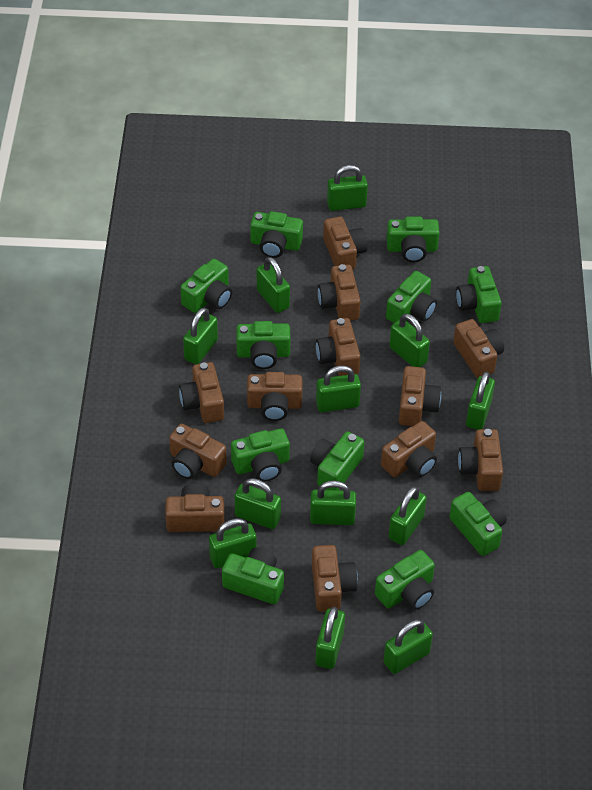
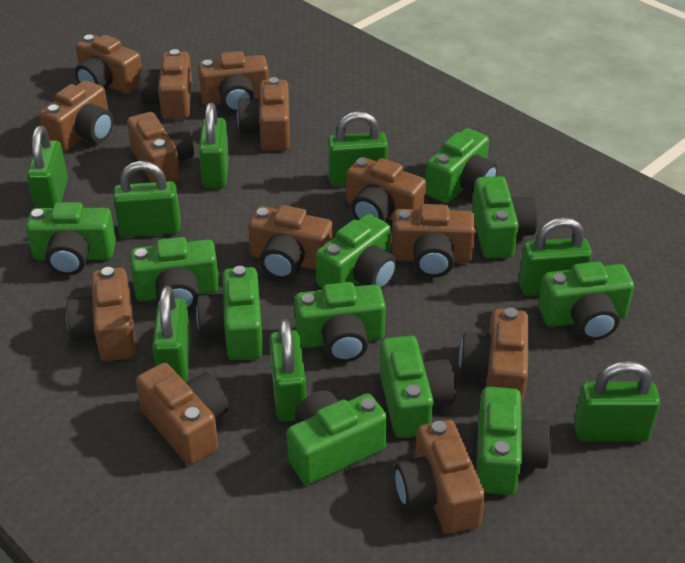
brown camera: [165,483,225,532] [169,423,227,479] [179,362,224,423] [247,372,302,421] [312,545,358,612] [316,318,360,376] [318,264,360,321] [323,216,367,270] [381,421,437,477] [399,366,441,426] [453,319,504,378] [458,429,503,491] = 12 -> [39,80,113,151] [66,267,136,362] [75,35,142,94] [127,112,194,182] [136,363,229,465] [139,49,192,120] [198,51,269,113] [237,77,290,151] [248,205,333,280] [347,157,426,222] [392,204,476,278] [394,420,485,534] [459,308,529,405] = 13
green padlock: [183,307,218,364] [209,518,257,568] [235,478,281,529] [257,257,290,313] [310,480,356,525] [315,607,345,669] [316,365,361,412] [327,165,368,211] [384,619,433,674] [389,314,430,367] [389,486,427,545] [466,372,495,430] = 12 -> [27,126,68,208] [113,161,181,237] [152,286,191,383] [199,103,229,188] [269,319,306,421] [328,111,388,186] [519,217,592,296] [574,361,660,442] = 8

